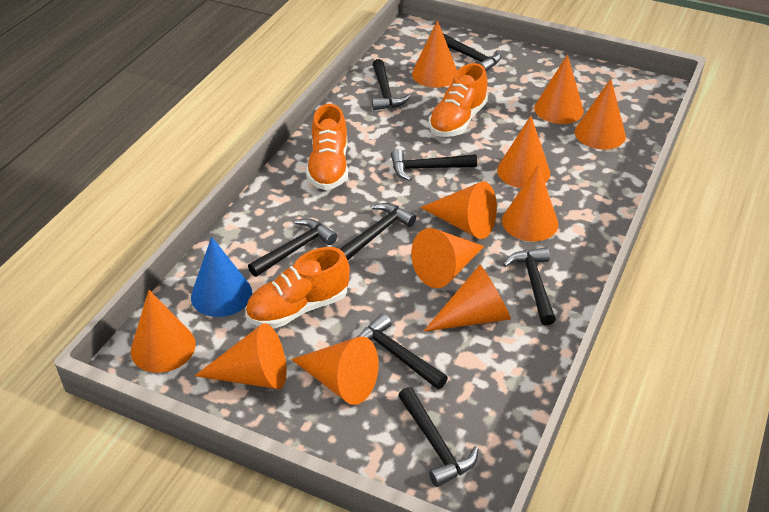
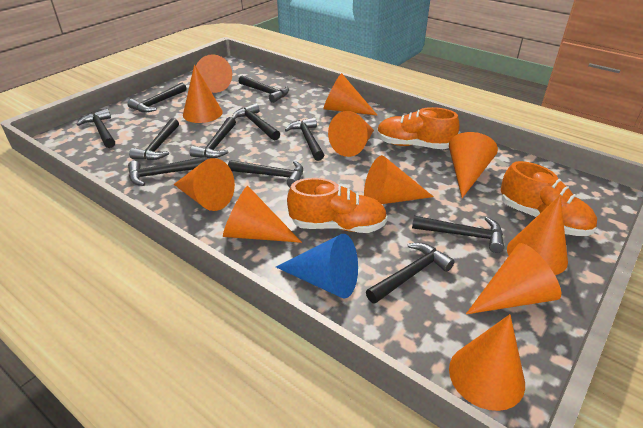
black hammer: [248,219,337,277] [340,203,416,260] [358,314,448,389] [372,59,410,110] [391,149,477,181] [398,387,479,487] [443,33,501,72] [503,247,556,325] = 8 -> [77,109,115,148] [127,83,187,112] [128,157,206,186] [129,118,179,160] [190,117,236,159] [228,160,303,187] [232,103,280,141] [239,75,289,103] [285,117,324,161] [366,243,455,304] [412,216,504,253] = 11

